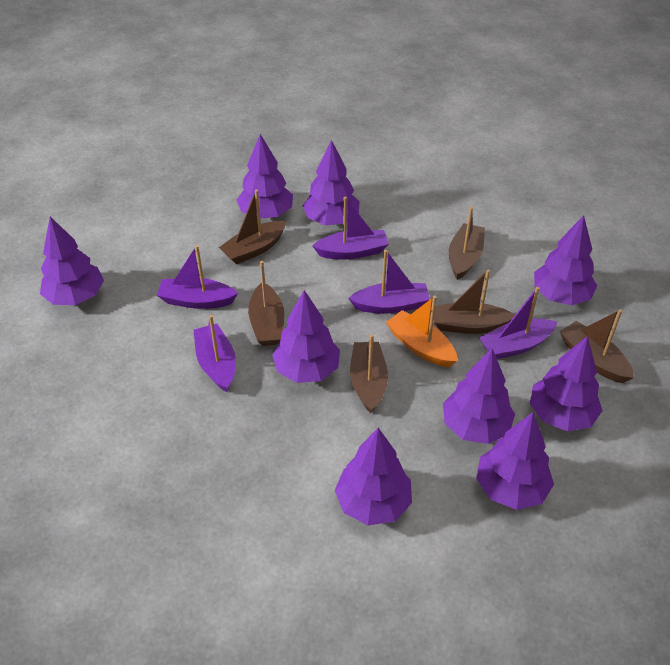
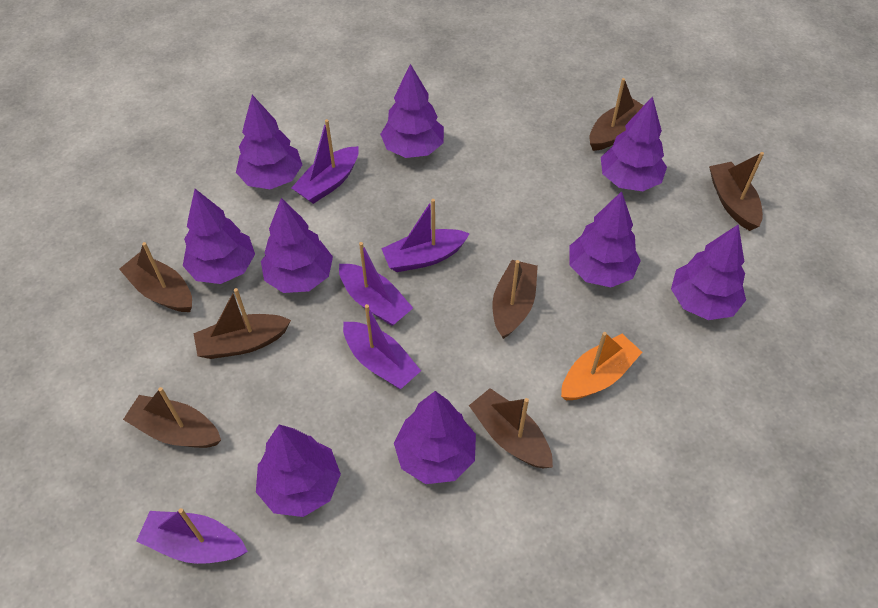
brown boat: [219,190,286,264] [248,261,284,346] [350,334,388,413] [434,269,515,334] [449,207,485,280] [560,309,634,383] = 6 -> [119,242,192,312] [123,387,221,448] [193,288,291,359] [469,388,553,468] [493,260,538,339] [590,78,644,151] [709,152,764,231] = 7

